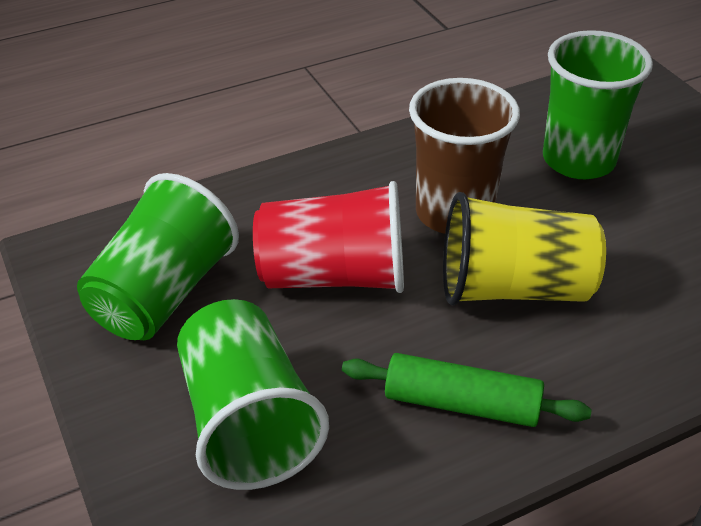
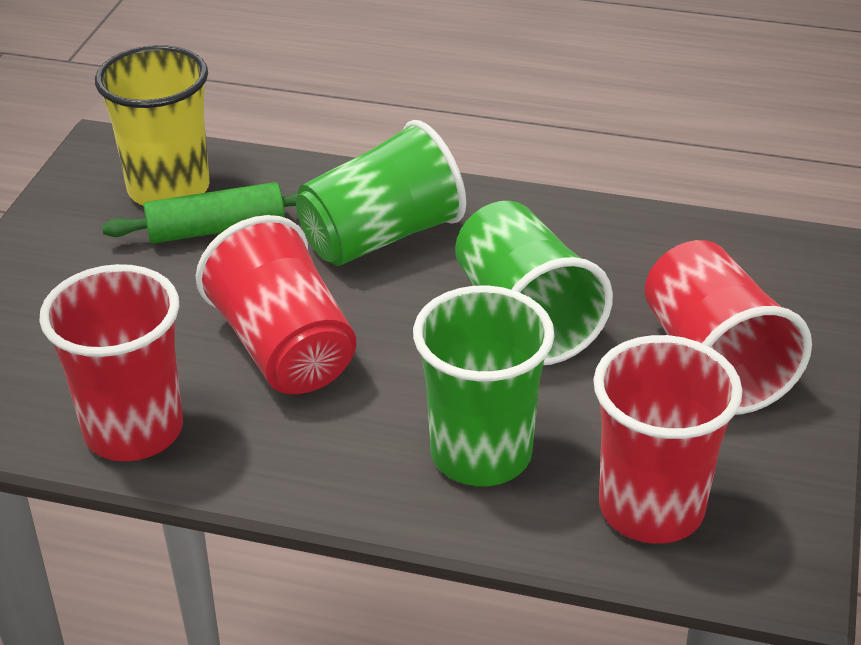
brown cup: [409,78,520,234] = 1 -> none = 0
red cup: [253,181,404,293] = 1 -> [39,264,183,461] [196,215,356,394] [593,335,743,544] [645,240,812,415] = 4

